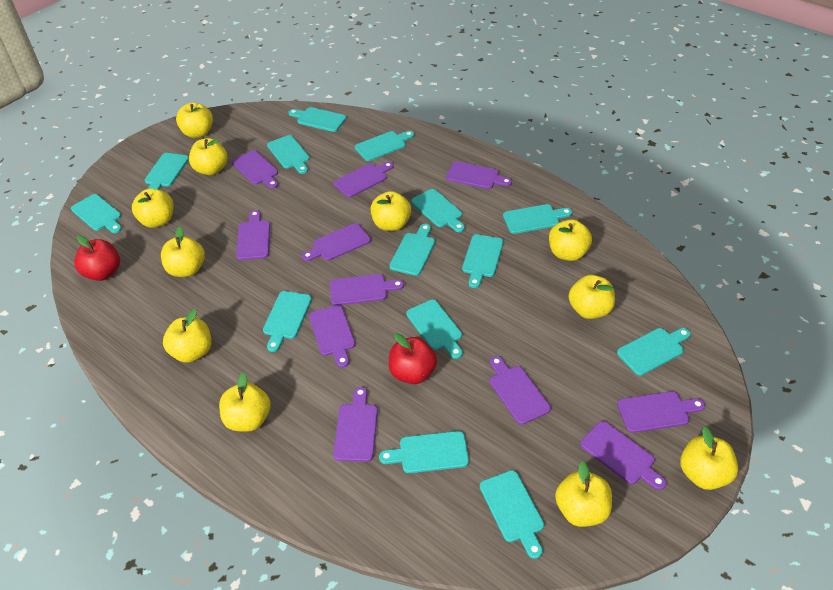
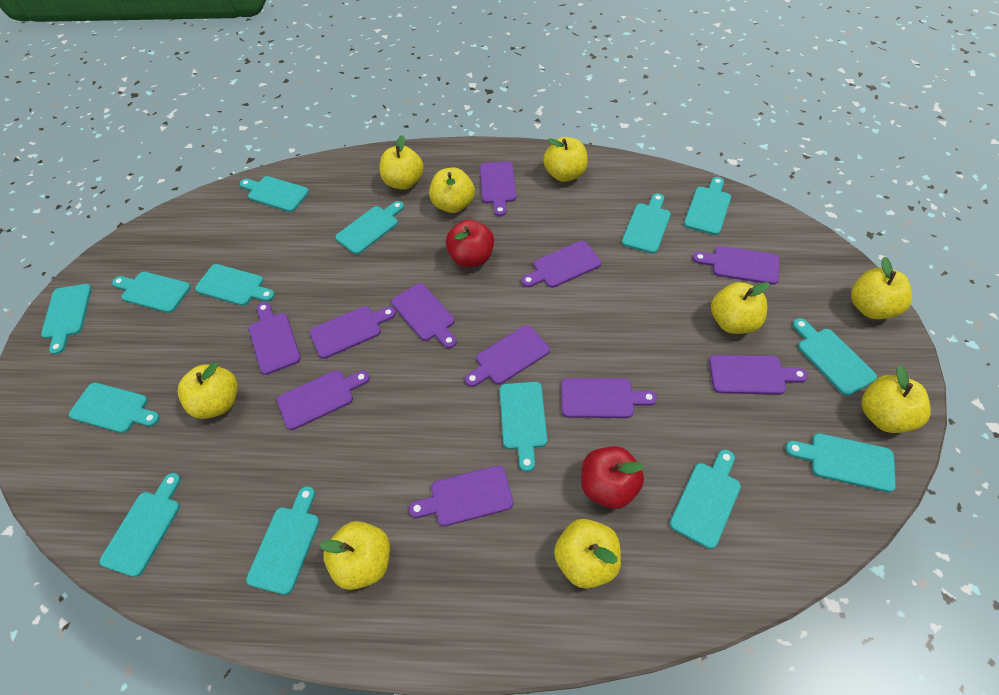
yellow apple: [132,189,174,228] [161,227,205,277] [163,309,211,363] [176,102,213,138] [189,138,228,175] [219,373,271,432] [371,191,411,231] [549,219,592,261] [555,462,612,527] [569,275,615,319] [680,427,738,490] = 11 -> [178,362,238,419] [319,521,390,590] [380,135,424,189] [429,167,475,213] [543,137,588,182] [554,519,621,589] [711,282,769,334] [851,257,912,319] [861,365,931,433] = 9

